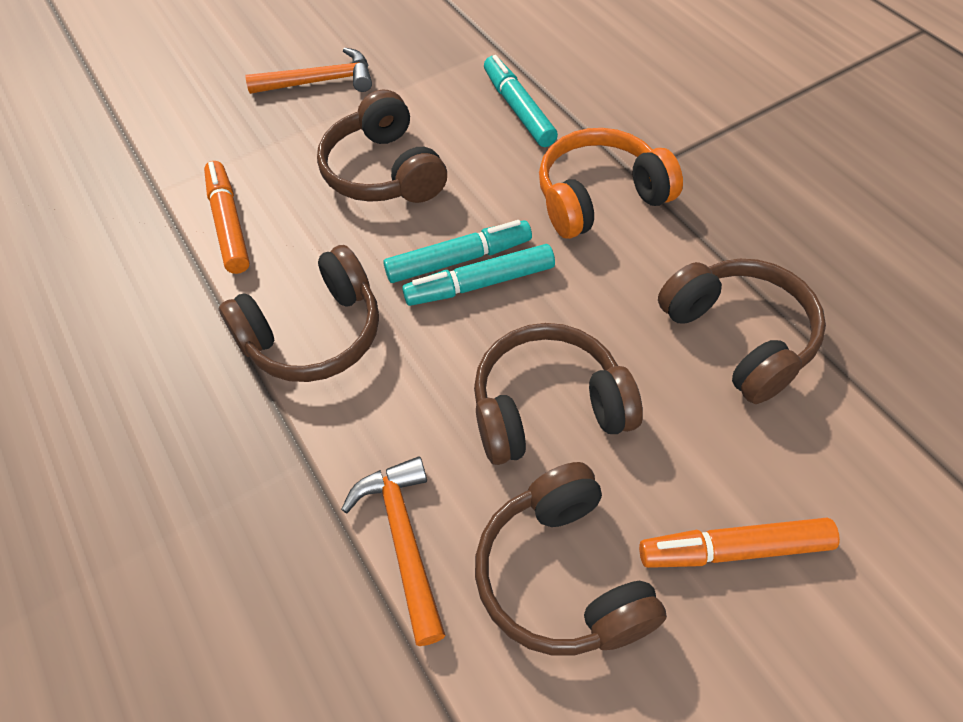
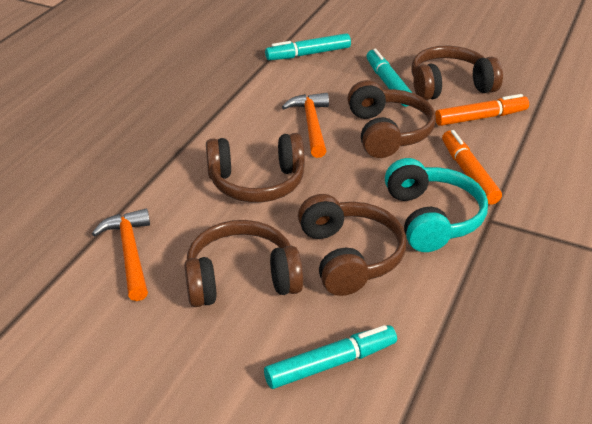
orange headphones: [539,128,683,239] = 1 -> none = 0
turquoise headphones: none = 0 -> [385,158,488,252] = 1

